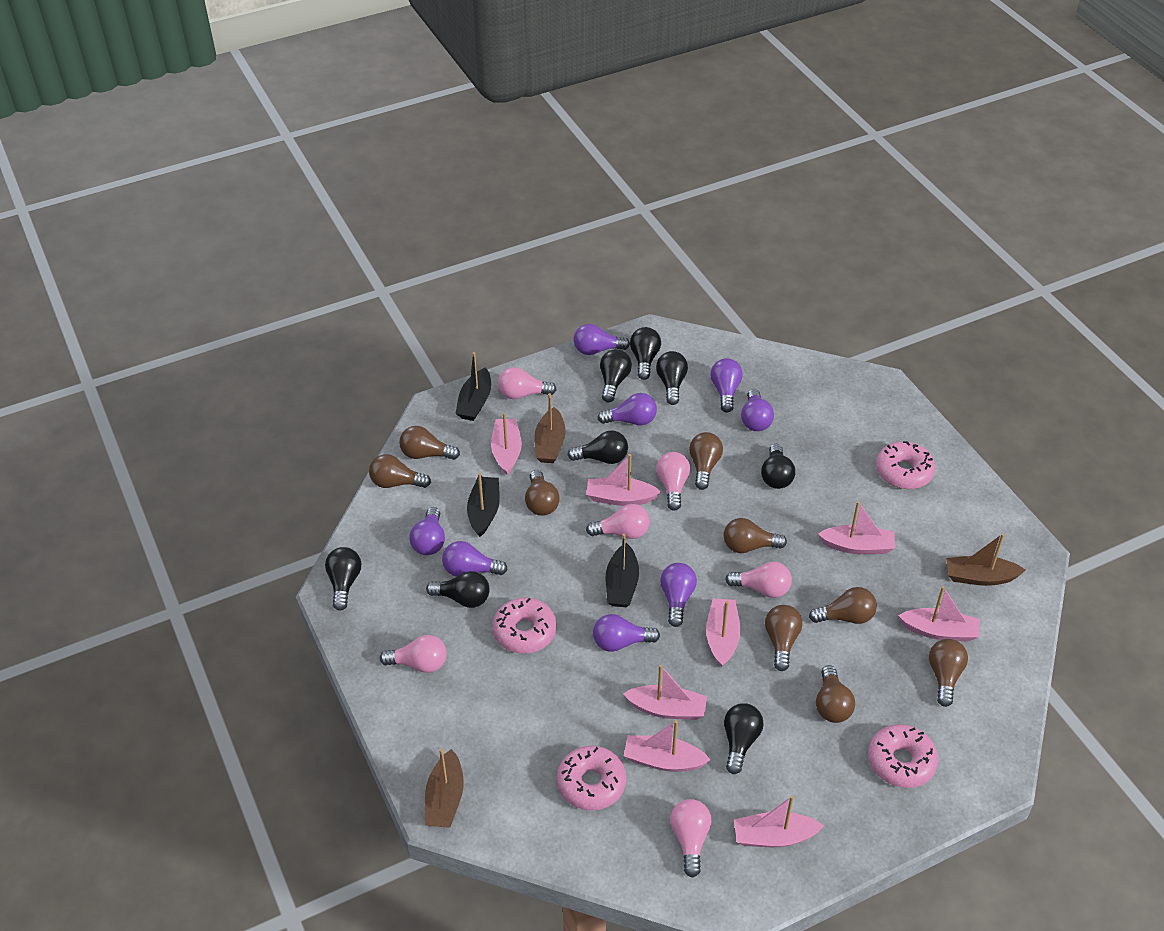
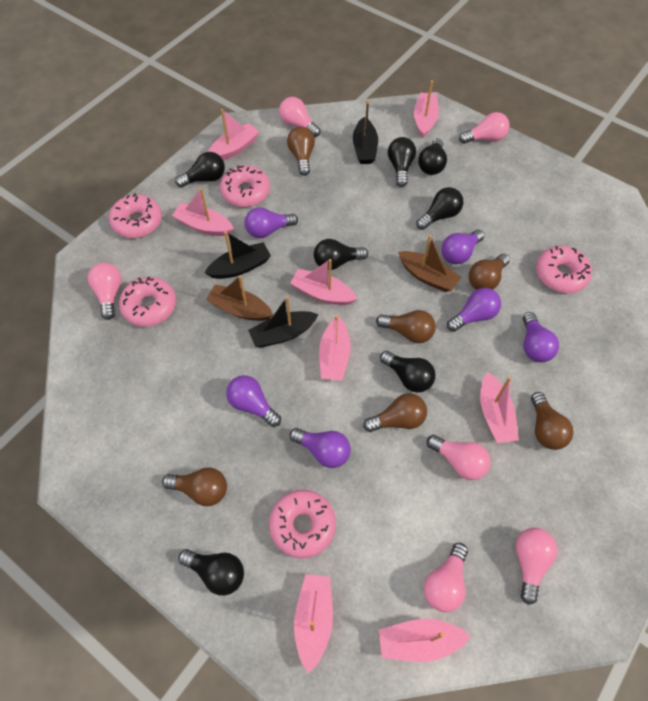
black light bulb: [325,547,361,611] [426,571,489,608] [567,430,628,464] [600,349,632,402] [630,327,661,380] [656,351,688,405] [724,703,764,774] [761,444,795,489] = 8 -> [175,152,225,188] [178,549,244,596] [314,239,368,270] [380,351,436,393] [388,137,416,187] [416,187,463,230] [418,138,447,175] = 7
brown boat: [425,749,464,828] [534,393,565,463] [946,533,1026,586] = 3 -> [206,275,273,321] [398,235,461,292] = 2
brown light bulb: [369,454,431,488] [399,426,460,460] [525,470,560,516] [689,432,723,490] [724,518,787,553] [765,605,802,671] [809,587,877,624] [816,665,855,723] [929,639,968,707] = 9 -> [162,467,227,506] [287,127,315,176] [363,393,427,432] [376,310,436,343] [469,254,510,289] [531,392,574,450] = 6
pink donut: [492,598,557,654] [557,746,626,811] [868,724,938,788] [876,441,935,489] = 4 -> [109,193,162,238] [119,277,176,327] [220,165,270,207] [269,490,336,558] [536,246,592,293] = 5
purple light bulb: [409,507,445,555] [442,541,508,577] [573,324,630,355] [593,614,660,652] [597,393,657,425] [660,563,697,627] [711,358,743,413] [741,389,774,431] = 8 -> [226,375,281,427] [245,207,298,238] [289,428,351,468] [442,230,484,264] [447,288,501,332] [523,312,559,362] = 6

